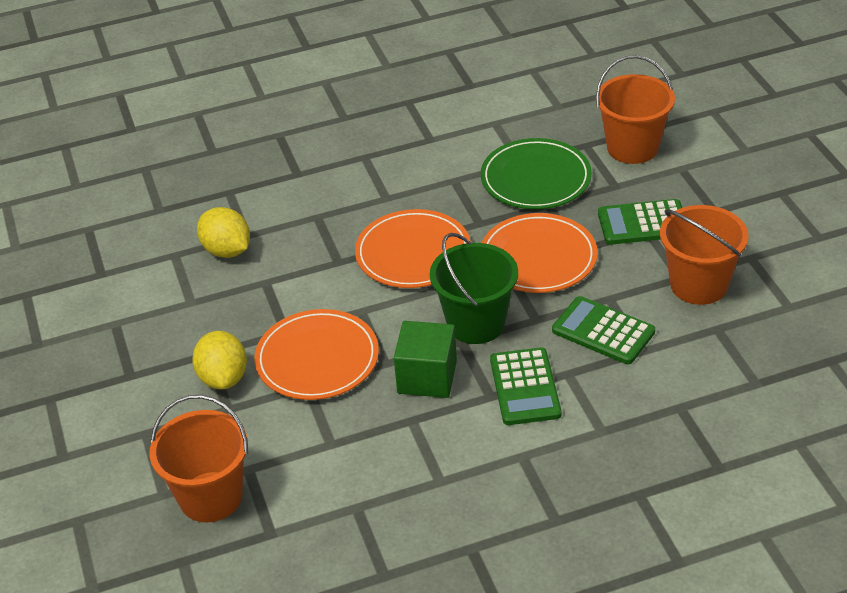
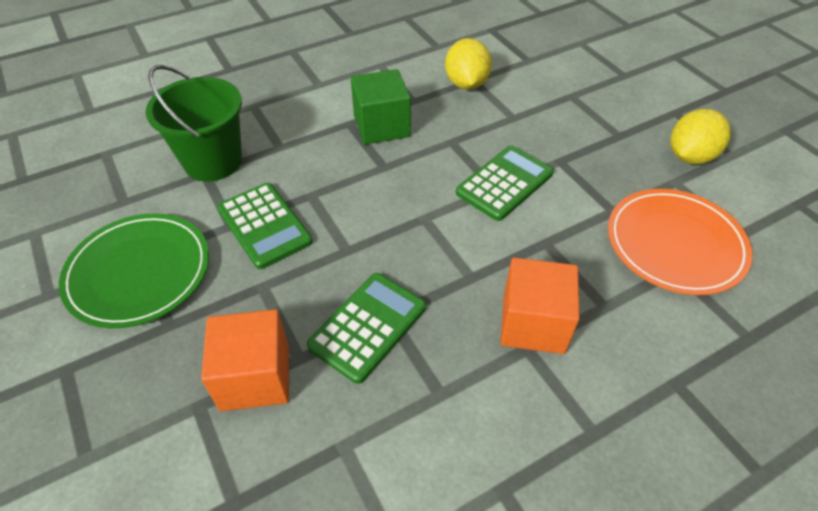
orange bucket: [149,395,248,522] [596,55,675,164] [660,205,749,305] = 3 -> none = 0
orange cube: none = 0 -> [201,309,289,411] [500,258,580,354] = 2
orange plate: [254,309,379,400] [355,209,471,288] [482,213,598,293] = 3 -> [608,189,753,295] = 1

